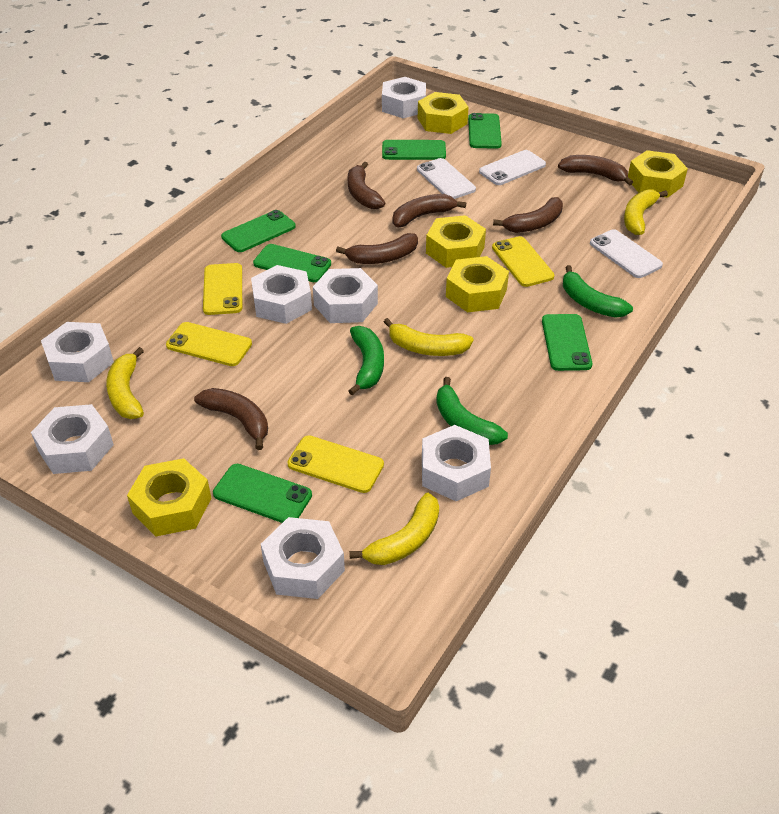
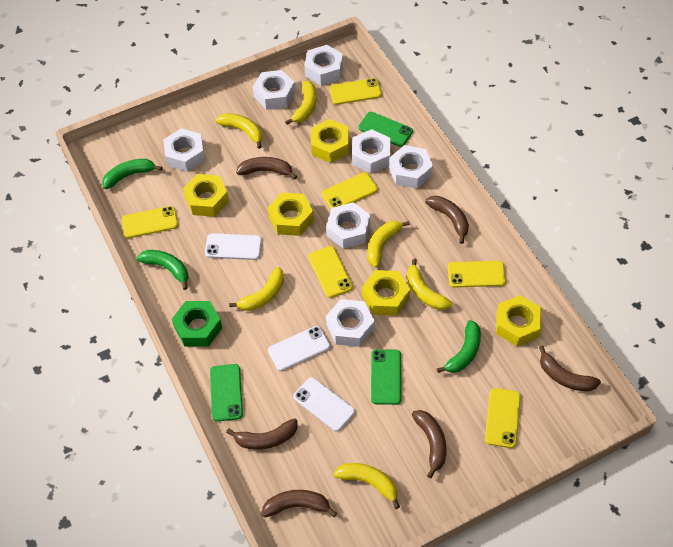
green nut: none = 0 -> [172,301,222,347] = 1
green phone: [213,464,312,523] [221,210,296,252] [253,244,331,282] [382,140,446,160] [468,113,502,149] [542,314,592,371] = 6 -> [210,364,243,422] [359,112,413,147] [371,349,402,405] = 3
yellow banana: [106,347,144,419] [349,493,439,565] [384,318,473,356] [624,190,668,235] = 4 -> [215,113,262,149] [229,267,284,311] [285,81,317,125] [333,463,400,509] [367,221,410,268] [407,258,452,310] = 6
yellow phone: [166,322,252,366] [203,263,242,315] [287,435,384,493] [492,236,555,287] = 4 -> [122,206,178,238] [308,246,353,298] [321,172,378,209] [329,78,382,105] [448,261,506,288] [485,388,521,448] = 6

